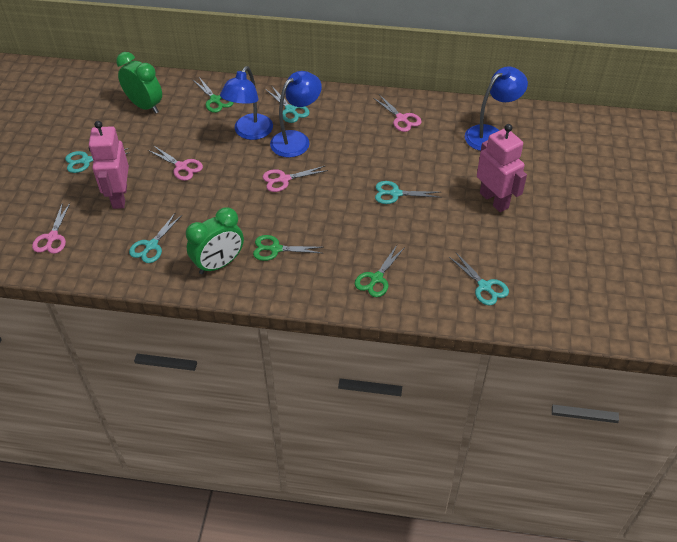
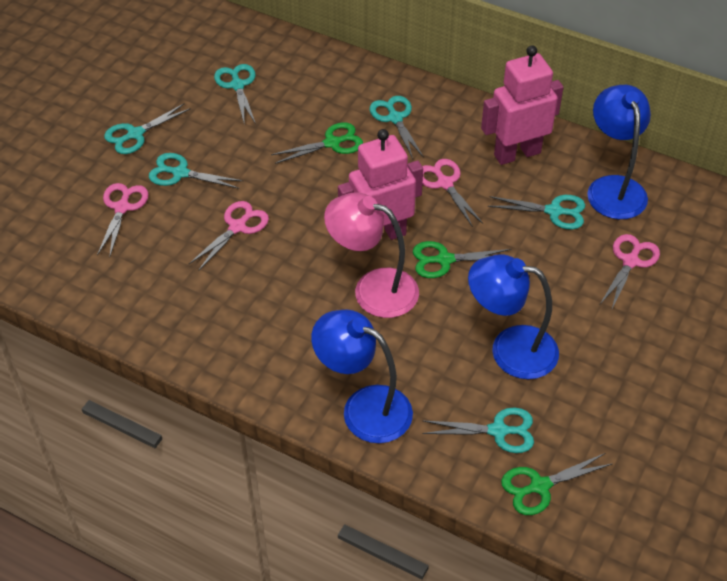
green clock: [116,52,162,114] [186,207,244,275] = 2 -> none = 0
pink lamp: none = 0 -> [324,192,419,318] = 1
turquoise scissors: [65,148,129,173] [129,213,182,263] [265,87,310,123] [375,181,442,204] [449,253,509,306] = 5 -> [104,103,191,154] [149,153,243,189] [214,64,256,126] [369,96,424,159] [422,408,534,453] [488,195,585,230] = 6

